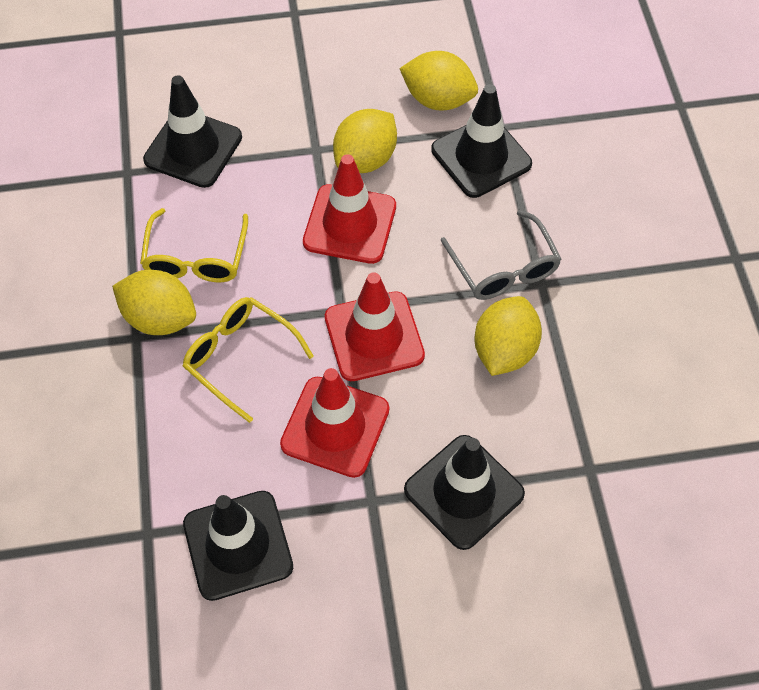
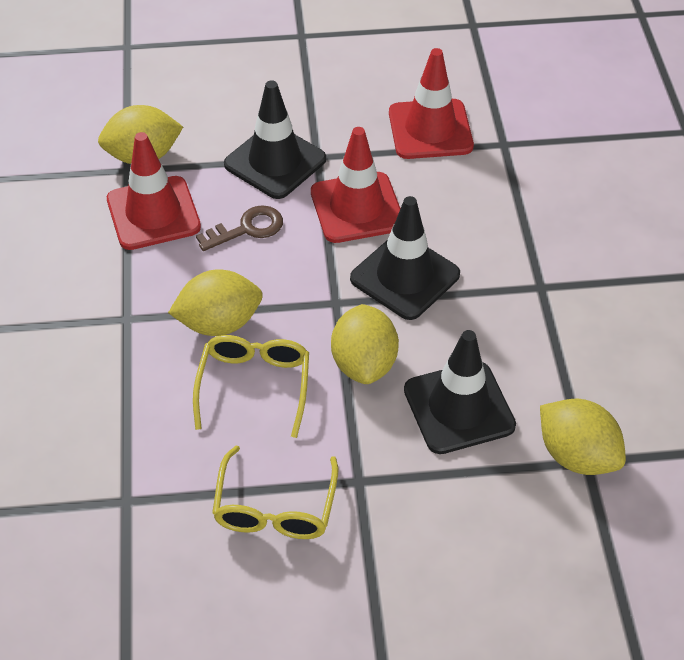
black traffic cone: [143,75,242,188] [183,491,293,601] [404,435,525,550] [431,84,532,198] = 4 -> [224,80,326,199] [350,196,460,320] [404,330,516,454] = 3
brown key: none = 0 -> [196,205,283,251] = 1
grey glasses: [440,210,561,300] = 1 -> none = 0

